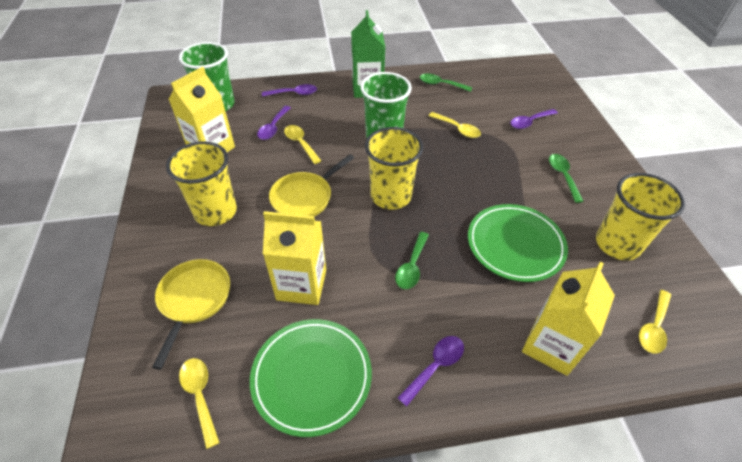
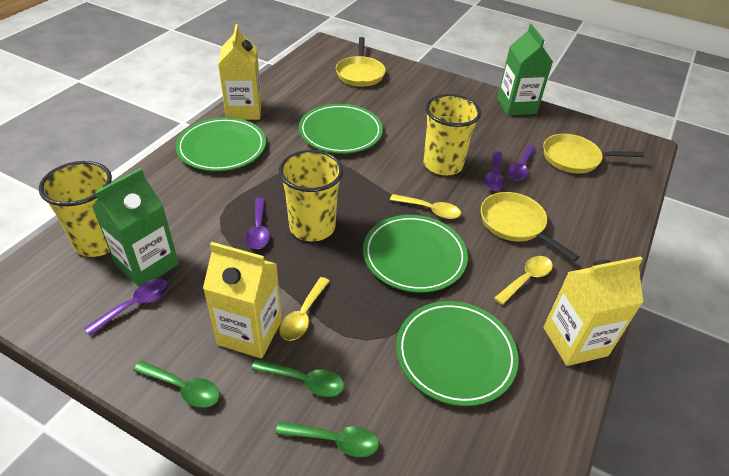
green carton: [351,10,385,98] = 1 -> [92,168,179,286] [497,24,553,116] = 2
green cup: [179,42,235,111] [360,72,412,138] = 2 -> none = 0
green plate: [250,319,372,437] [468,204,568,282] = 2 -> [176,117,266,171] [299,104,383,154] [363,215,468,293] [396,301,519,406] = 4
yellow pan: [152,259,230,370] [269,154,354,216] = 2 -> [336,37,386,87] [481,192,579,261] [543,134,644,174] = 3
yellow spoon: [179,358,220,449] [284,125,321,164] [429,112,481,138] [639,290,671,354] = 4 -> [279,277,330,341] [390,194,461,219] [494,256,553,305] = 3

